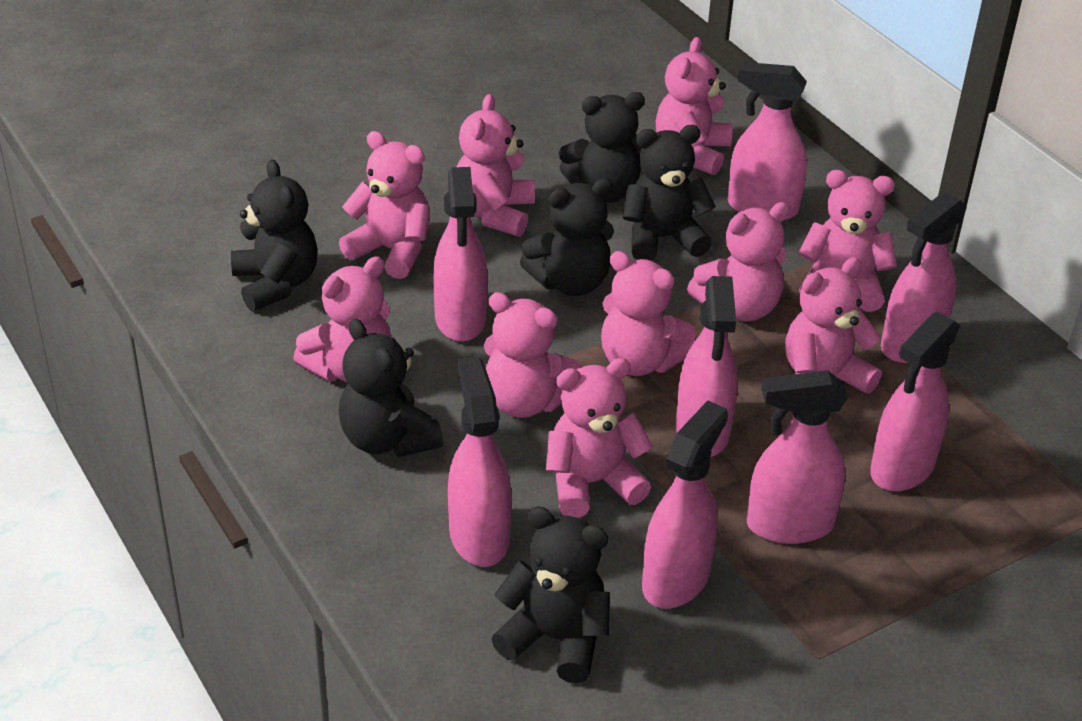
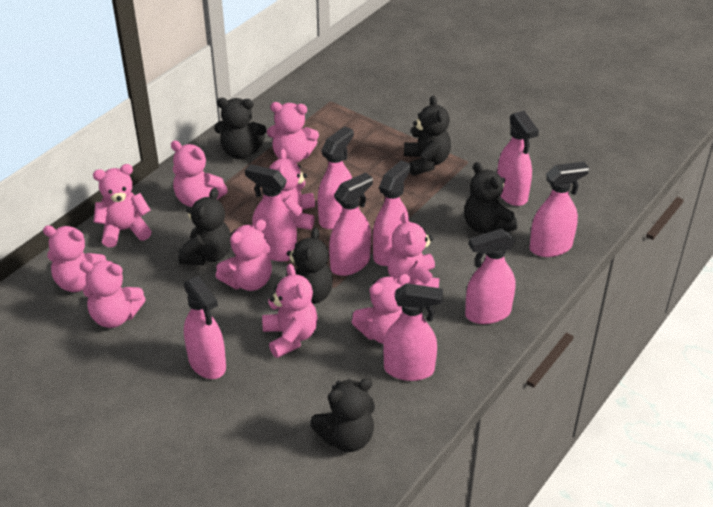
pink spray bottle: [433,167,488,342] [448,357,512,567] [642,401,728,609] [676,276,738,457] [728,62,807,220] [747,370,848,544] [870,312,960,492] [881,192,967,363] = 8 -> [184,276,226,379] [245,164,297,262] [317,126,354,229] [329,172,373,276] [373,160,411,266] [383,283,443,381] [465,228,515,324] [497,111,539,206] [530,162,589,257] = 9

